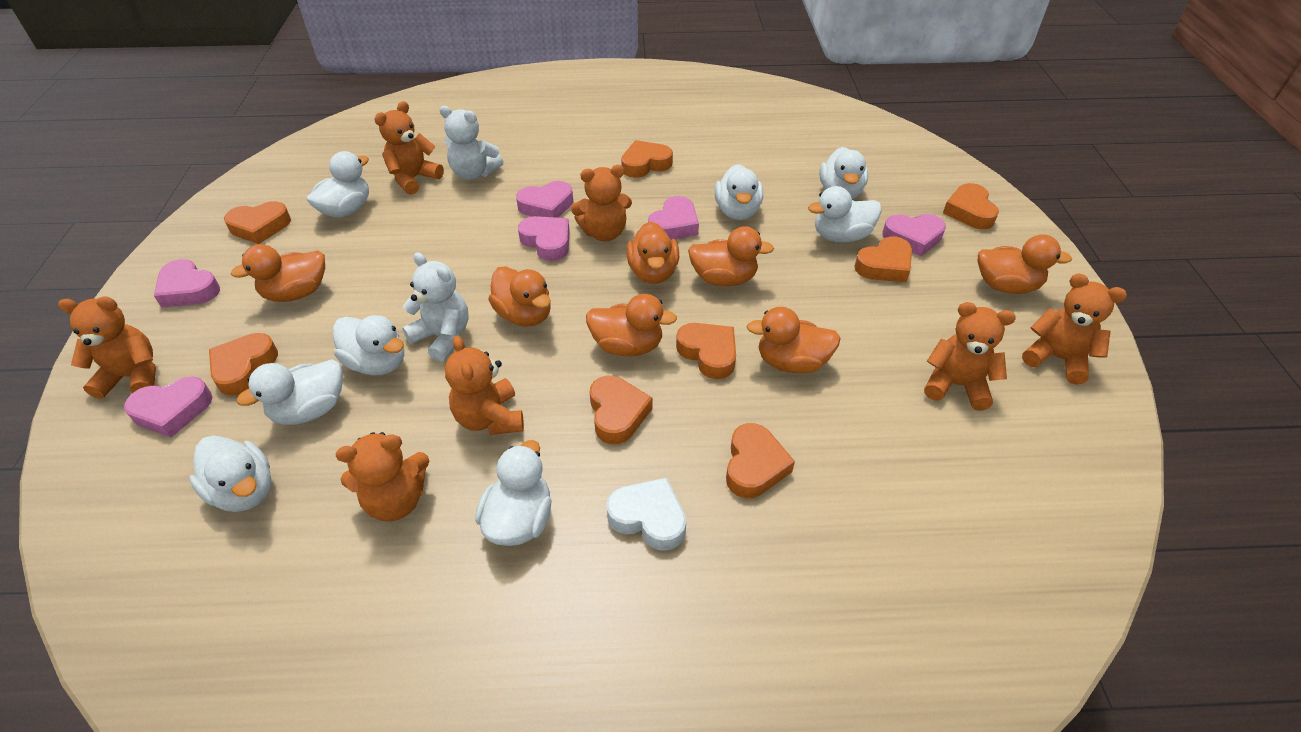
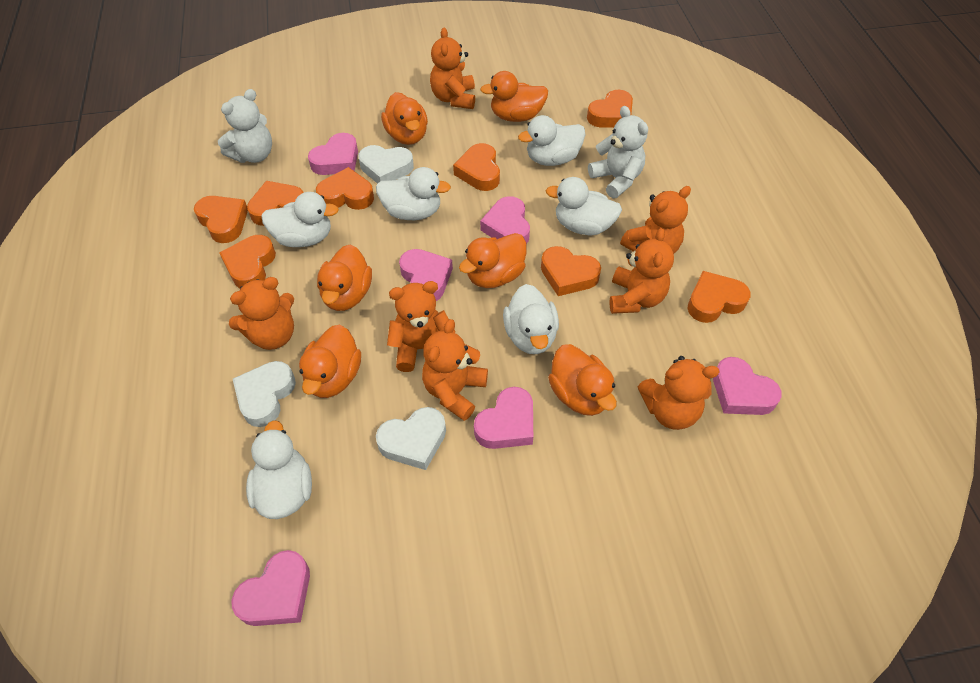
orange duck: [231,244,325,302] [488,266,551,327] [586,294,677,356] [626,221,679,284] [688,226,774,286] [747,307,841,373] [977,234,1072,294] = 7 -> [299,325,361,398] [317,245,372,311] [381,92,428,145] [459,233,527,288] [480,71,548,122] [548,344,617,416] = 6
white duck: [189,435,272,512] [237,359,343,425] [307,151,369,218] [333,315,404,375] [475,440,552,546] [715,164,763,220] [808,186,882,243] [820,147,868,199] = 8 -> [246,420,312,519] [261,192,339,247] [376,167,451,220] [503,284,559,354] [518,115,586,166] [546,177,622,235] = 6
white heart: [606,478,686,551] = 1 -> [233,361,296,427] [358,145,414,184] [376,407,446,470] = 3

